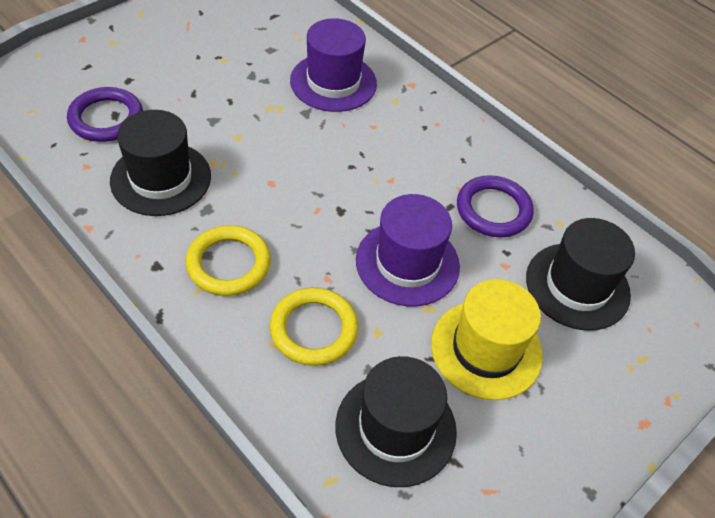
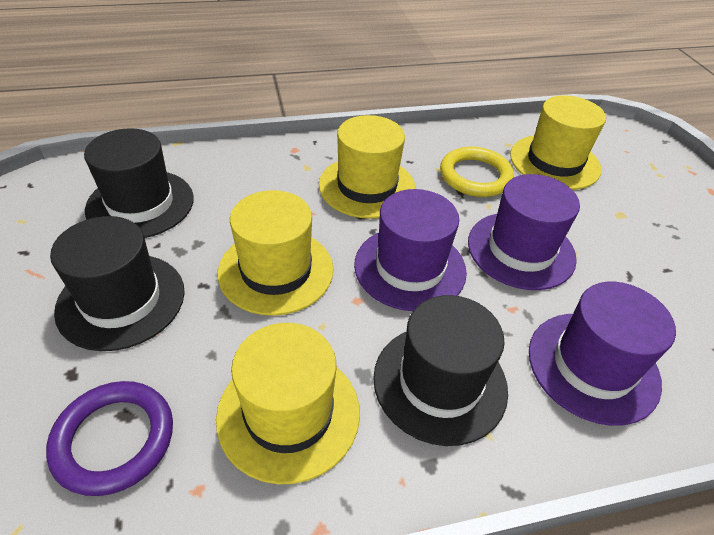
purple hat: [290,18,377,112] [356,194,460,307] = 2 -> [354,189,467,311] [468,174,580,290] [529,282,676,426] = 3
purple ring: [67,87,143,142] [457,175,534,238] = 2 -> [46,381,173,496] = 1
yellow hat: [431,279,543,400] = 1 -> [216,323,360,484] [218,190,334,316] [319,115,415,219] [510,95,606,190] = 4
yellow ring: [186,225,271,296] [270,287,358,366] = 2 -> [440,147,514,197] = 1

